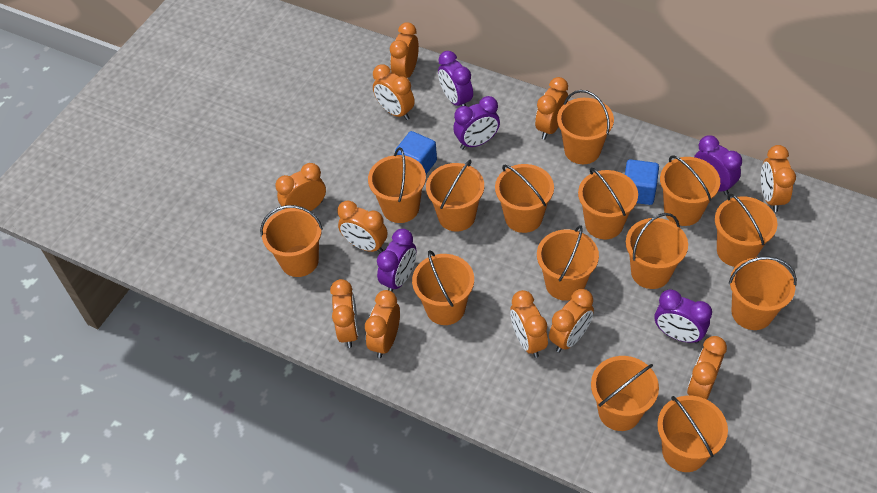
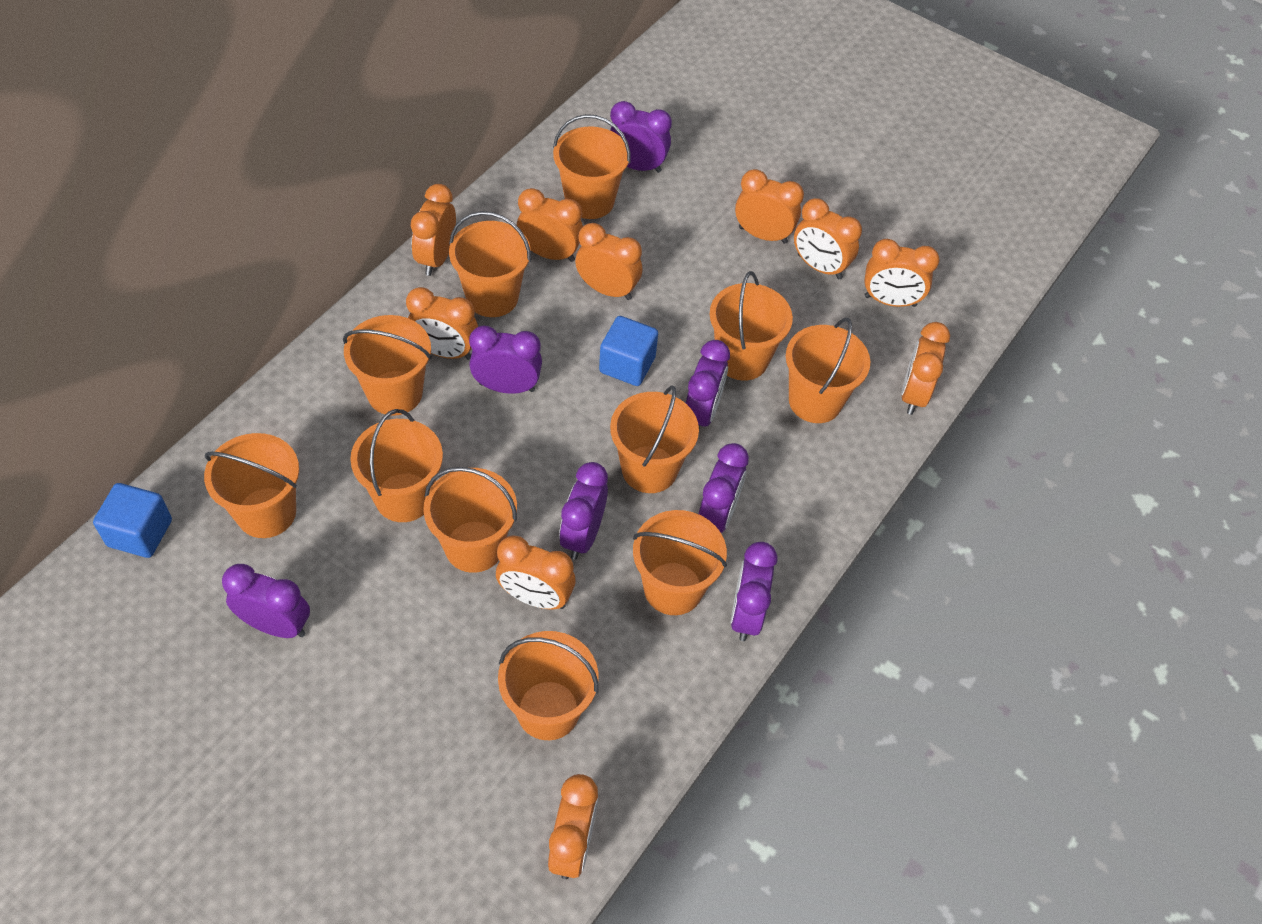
orange bucket: [260,205,323,277] [368,147,426,223] [412,250,474,325] [426,160,484,232] [495,164,554,233] [537,225,599,301] [557,90,614,164] [578,168,638,239] [591,356,659,431] [626,213,688,289] [657,396,728,472] [660,155,720,226] [715,194,777,267] [729,256,797,330] = 14 -> [204,433,299,538] [343,315,432,416] [350,409,443,522] [423,467,517,573] [449,211,531,317] [498,631,599,740] [553,114,631,219] [610,385,699,493] [633,510,727,615] [709,271,793,381] [786,318,870,423] = 11
orange clock: [276,163,326,211] [330,279,359,348] [337,200,387,253] [365,290,400,358] [373,64,415,120] [390,22,419,78] [510,290,548,358] [535,77,568,139] [549,289,594,352] [687,336,727,399] [761,145,796,212] = 11 -> [406,287,478,360] [411,184,456,276] [496,535,576,609] [517,188,583,262] [548,774,598,879] [575,223,642,300] [735,169,804,244] [794,198,862,279] [864,239,940,307] [901,322,950,415] = 10
purple clock: [377,229,416,292] [438,51,473,106] [453,96,500,149] [655,289,712,343] [694,135,742,195] = 5 -> [222,564,310,638] [469,326,542,394] [559,462,608,560] [610,101,672,173] [686,340,730,428] [699,443,749,533] [731,542,777,641] = 7

